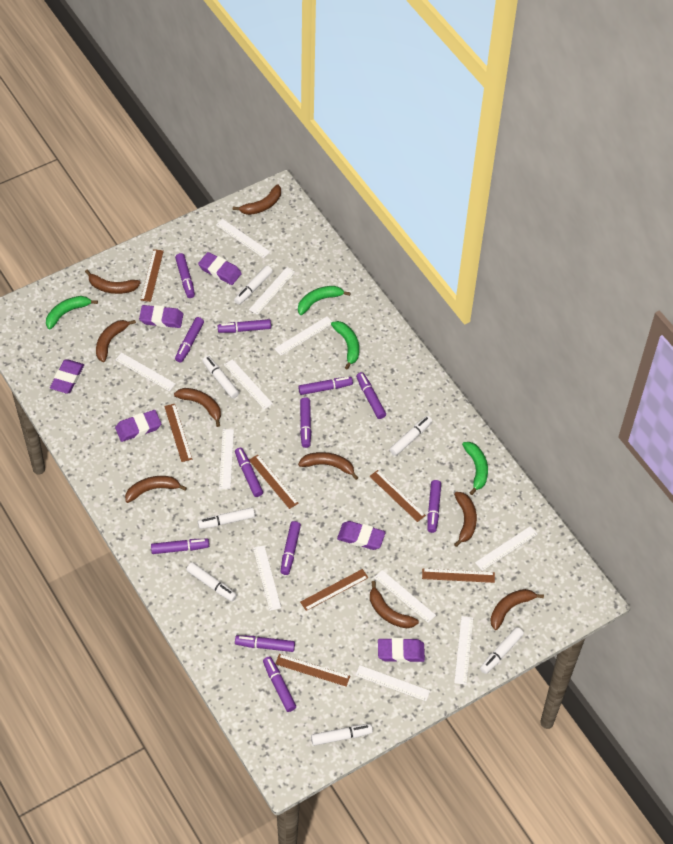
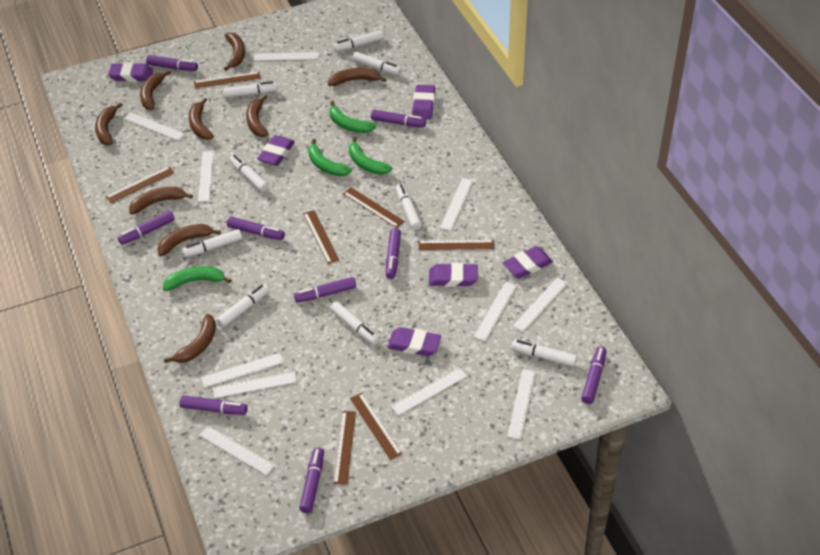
purple marker: [151,539,209,554] [175,253,195,298] [175,317,204,363] [218,319,271,333] [235,448,263,497] [235,635,295,652] [263,657,296,712] [280,521,301,575] [298,377,353,395] [300,397,311,448] [356,372,386,419] [427,480,441,533] = 12 -> [118,211,175,245] [146,55,198,71] [180,395,247,415] [227,217,285,240] [294,277,356,303] [299,447,324,513] [371,110,426,127] [386,228,401,279] [581,346,607,404] = 9
white marker: [186,562,237,602] [198,507,255,529] [202,356,239,398] [234,266,273,305] [311,724,373,746] [390,416,432,456] [480,627,524,674] = 7 -> [182,229,242,257] [216,284,270,328] [223,81,278,98] [229,155,269,192] [330,301,380,345] [333,30,384,52] [353,52,402,76] [396,183,422,230] [511,340,577,367] = 9

